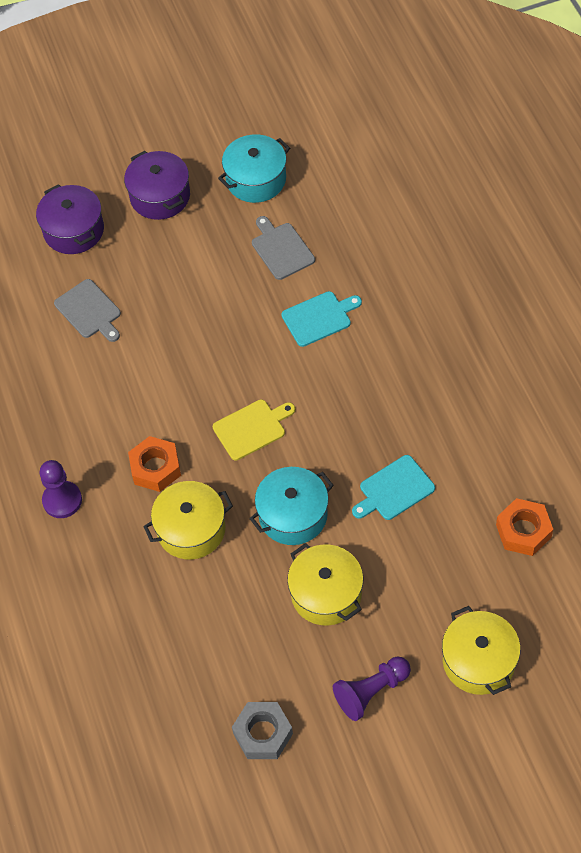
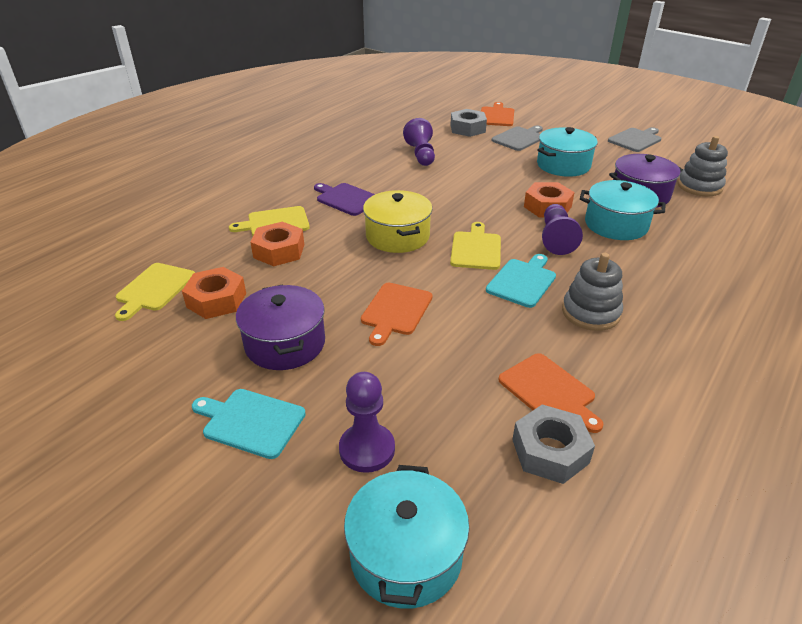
grey nut: [232,702,293,759] = 1 -> [450,109,487,137] [512,405,595,484] = 2
grey stacking toy: none = 0 -> [562,253,623,331] [677,136,728,196] = 2
orange cutting board: none = 0 -> [361,282,433,346] [481,102,514,126] [498,353,604,433] = 3
orange nut: [128,436,181,492] [496,498,553,556] = 2 -> [182,267,246,319] [250,222,304,266] [524,182,575,218] = 3
purple cutting board: none = 0 -> [314,183,375,216] = 1
purple pawn: [39,460,82,518] [333,656,411,721] = 2 -> [339,372,395,473] [403,118,435,166] [542,204,583,255] = 3
turquoise pot: [218,134,290,203] [250,467,334,545] = 2 -> [344,465,469,609] [537,127,598,177] [580,180,665,240] = 3
yellow cutting board: [213,399,295,460] = 1 -> [115,263,195,321] [229,206,310,236] [450,222,501,270] = 3
yellow pot: [143,481,233,560] [287,543,363,626] [442,606,521,695] = 3 -> [363,190,433,253] = 1

